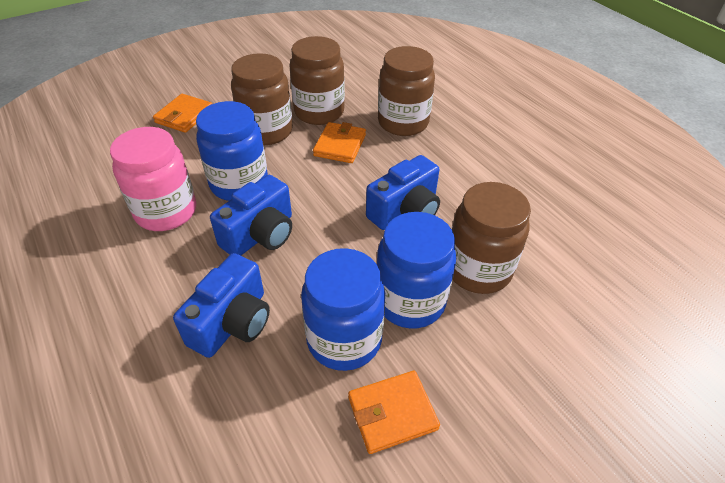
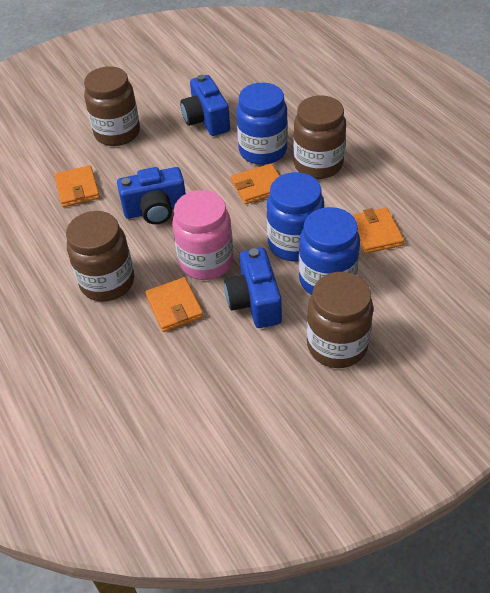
orange wallet: [153,94,212,133] [313,122,366,163] [348,370,440,454] = 3 -> [54,165,100,207] [145,277,204,332] [231,164,280,204] [352,208,404,254] = 4

